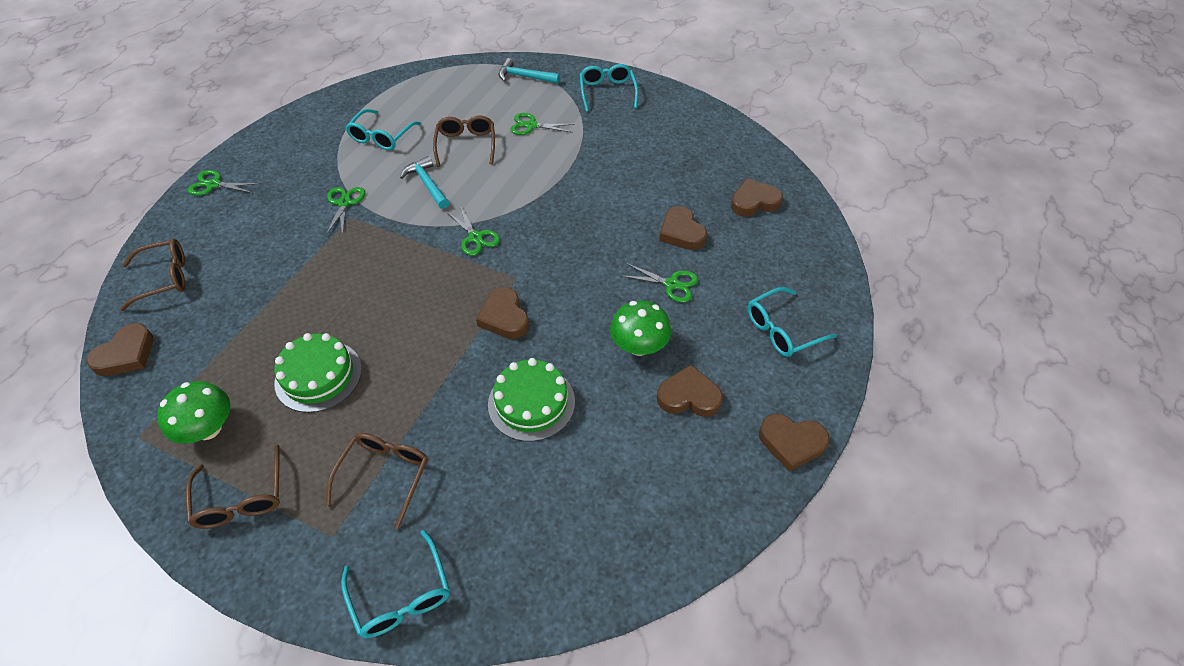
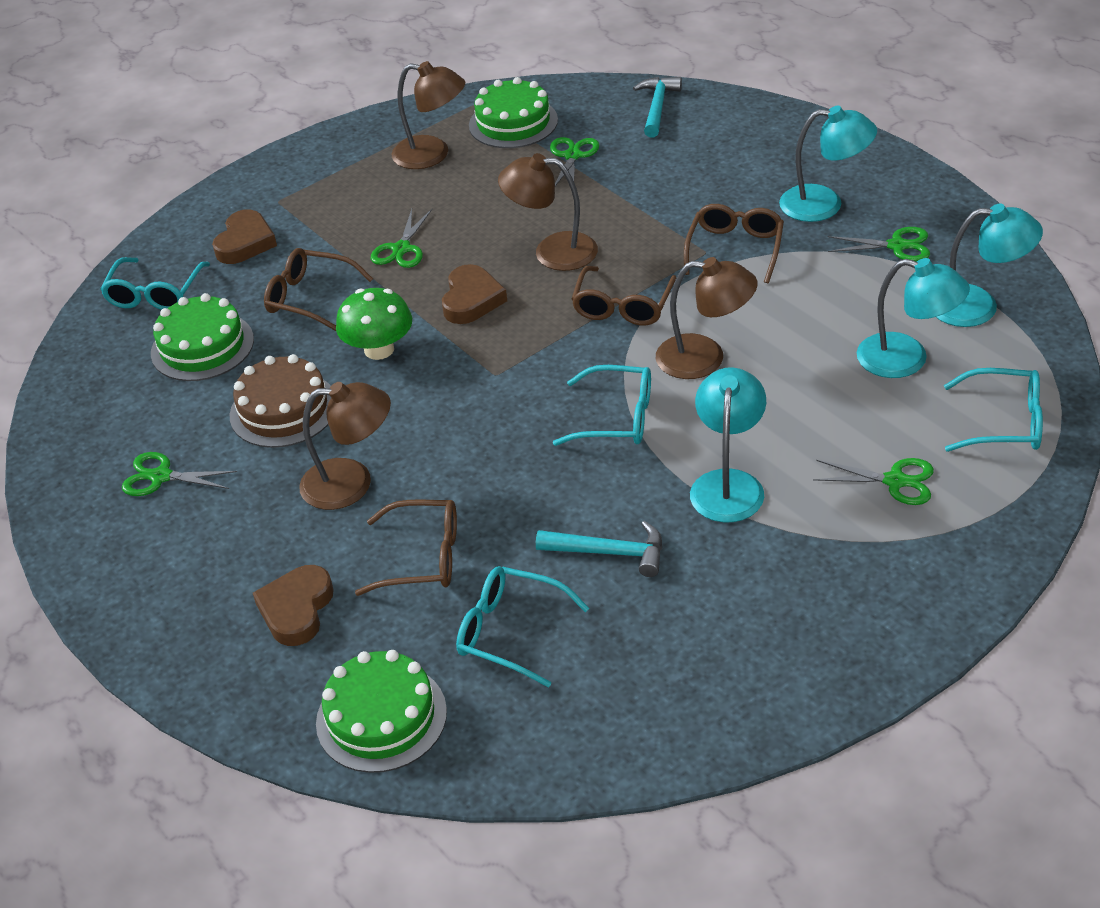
brown cake: none = 0 -> [230,354,331,448] = 1
brown heart: [87,323,154,376] [476,287,529,339] [657,365,723,417] [659,206,707,250] [731,179,783,217] [759,414,830,471] = 6 -> [212,209,277,264] [253,565,334,646] [442,264,507,324] = 3
brown lamp: none = 0 -> [299,382,391,510] [392,61,465,169] [498,153,598,271] [656,257,758,379] = 4
green cake: [274,333,362,413] [488,358,575,442] = 2 -> [151,293,254,381] [316,650,447,773] [469,77,558,148] = 3
green mushroom: [157,381,231,444] [610,300,671,356] = 2 -> [336,288,412,360] = 1
turquoise lamp: none = 0 -> [690,367,766,523] [779,106,877,222] [857,258,970,378] [936,204,1043,327] = 4

